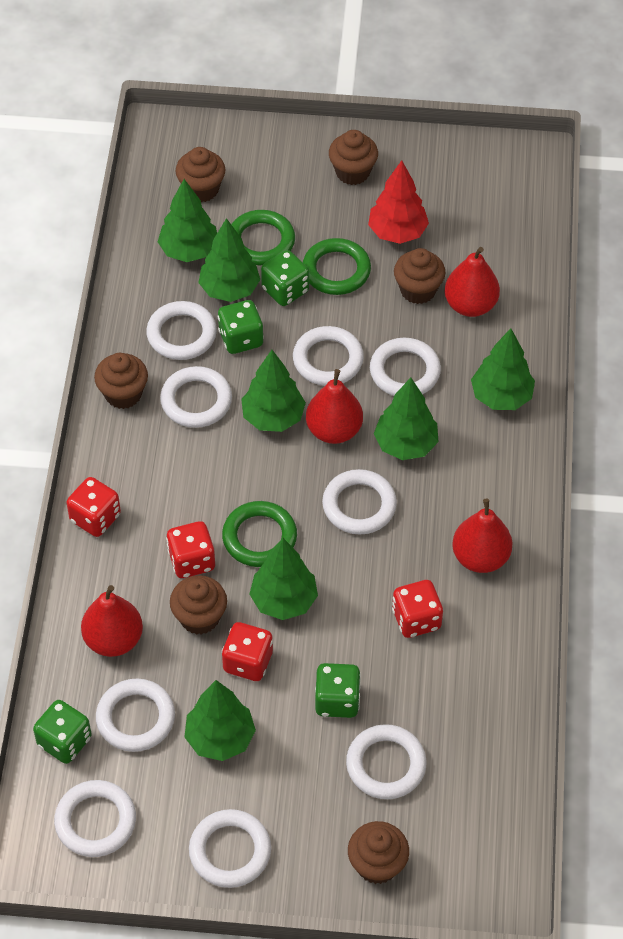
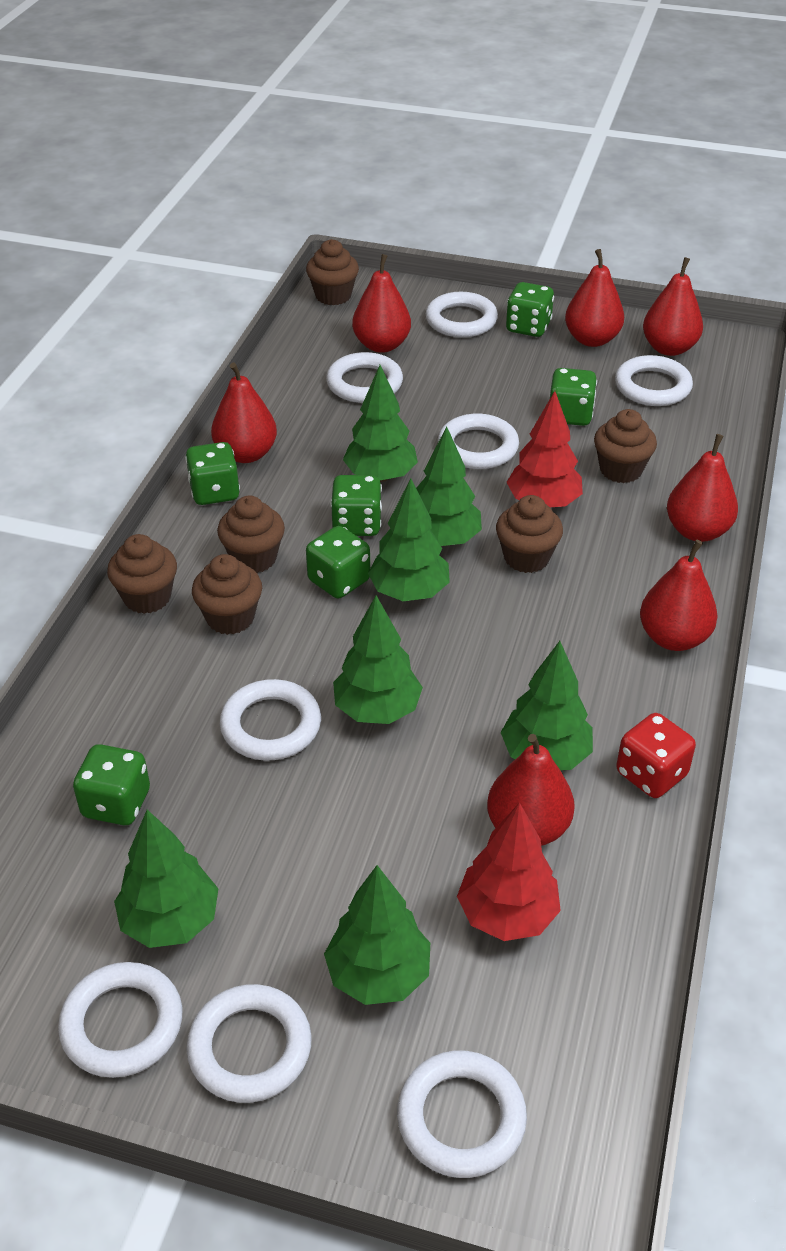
green dice: [33,700,92,764] [218,300,264,354] [261,250,309,306] [315,663,361,718] = 4 -> [73,744,150,825] [185,442,240,505] [306,526,370,599] [330,475,382,536] [506,282,554,337] [549,368,597,426] = 6
green ring: [222,501,297,567] [231,210,295,265] [303,238,371,295] = 3 -> none = 0
red dice: [67,477,121,537] [166,521,215,578] [222,622,273,681] [392,580,443,638] = 4 -> [616,713,696,798] = 1
red pear: [81,585,143,657] [306,369,363,444] [444,247,500,317] [452,499,512,573] = 4 -> [211,362,277,463] [352,254,411,353] [487,734,575,846] [565,249,624,347] [640,540,718,651] [643,257,703,356] [667,434,738,542] = 7
red tree: [368,160,429,244] = 1 -> [457,802,561,941] [506,391,583,507] = 2
white ring: [54,780,136,857] [96,679,175,752] [146,301,217,360] [160,366,232,428] [189,809,271,888] [293,326,364,386] [322,469,397,535] [346,724,427,799] [370,338,441,396] = 9 -> [58,962,182,1078] [186,984,312,1103] [220,679,321,761] [326,352,403,403] [397,1051,527,1178] [426,292,498,338] [438,414,519,469] [615,355,693,406] = 8

